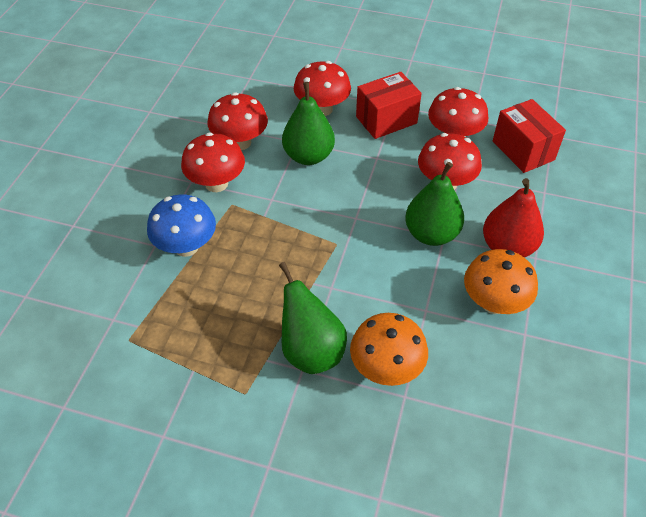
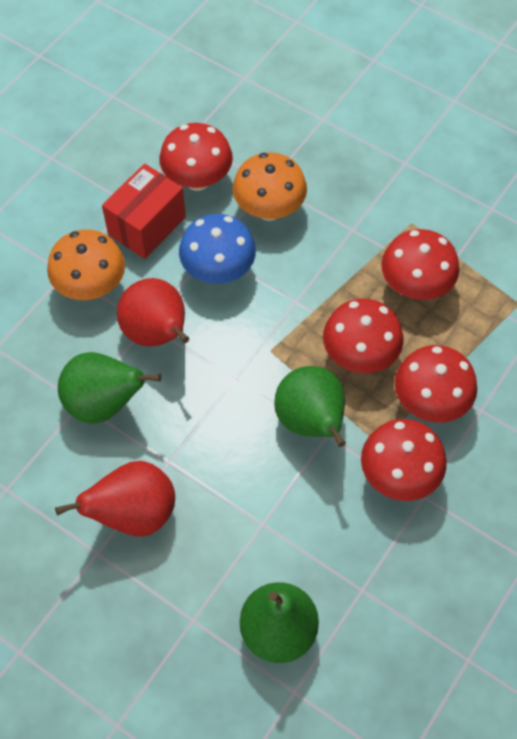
red box: [356,72,422,139] [493,99,566,173] = 2 -> [102,164,186,259] = 1
red pear: [483,178,544,257] = 1 -> [55,461,175,536] [117,278,189,346] = 2

